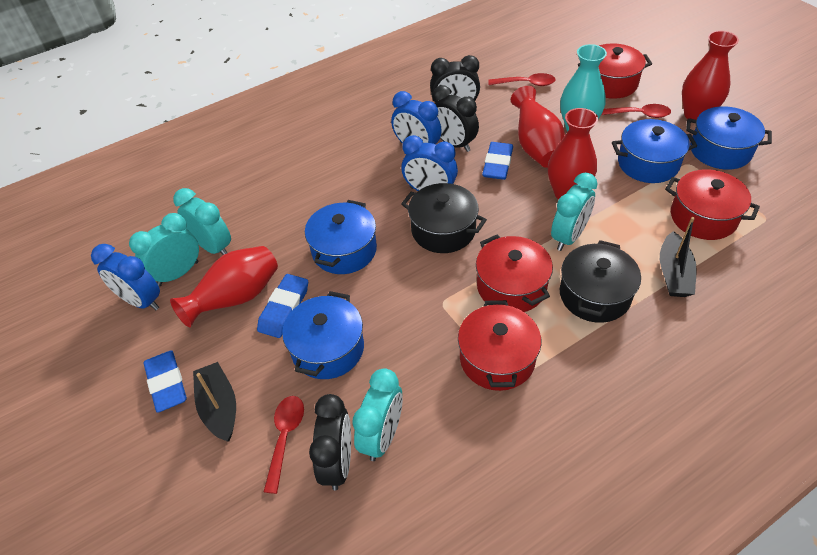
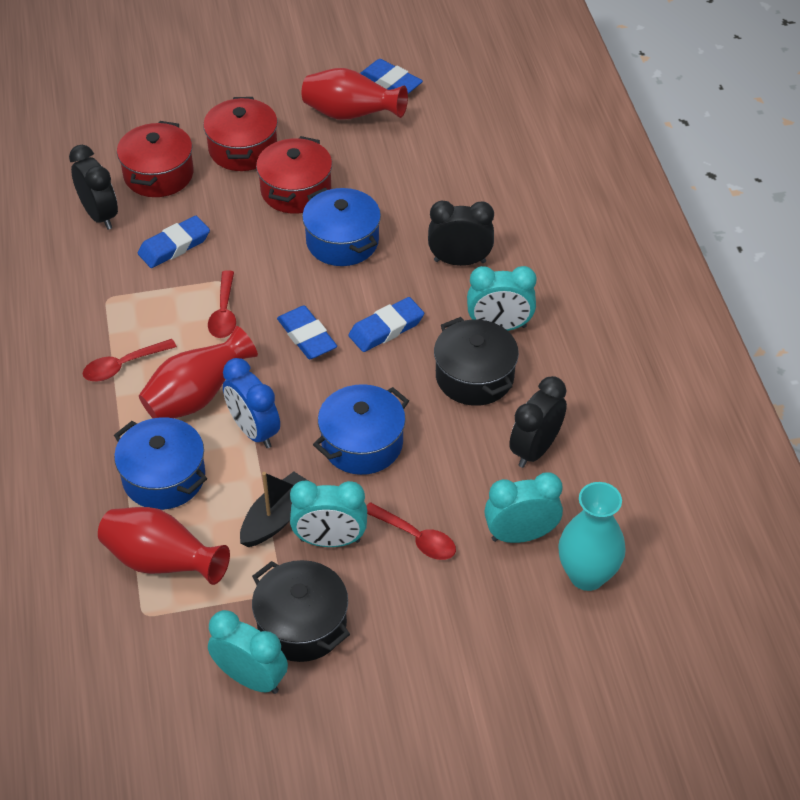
black boat: [193,362,236,441] [660,217,697,297] = 2 -> [240,472,308,547] = 1
blue clock: [91,244,160,310] [391,91,442,144] [401,135,458,191] = 3 -> [223,358,280,448] = 1
blue eraser: [143,350,187,413] [257,274,308,338] [482,142,513,180] = 3 -> [138,216,210,268] [277,306,337,359] [348,297,424,352] [360,59,423,94] = 4
blue pot: [282,291,364,379] [305,200,377,274] [612,119,697,183] [686,106,772,170] = 4 -> [114,417,207,510] [302,188,381,266] [313,384,409,475] = 3
red pot: [458,300,541,391] [476,235,553,312] [578,43,652,99] [665,169,760,240] = 4 -> [117,121,194,197] [203,97,278,171] [256,136,332,214] = 3
red vase: [170,246,278,327] [511,86,565,168] [548,108,598,200] [682,30,739,120] = 4 -> [98,507,230,585] [139,326,258,418] [302,68,408,120] = 3

